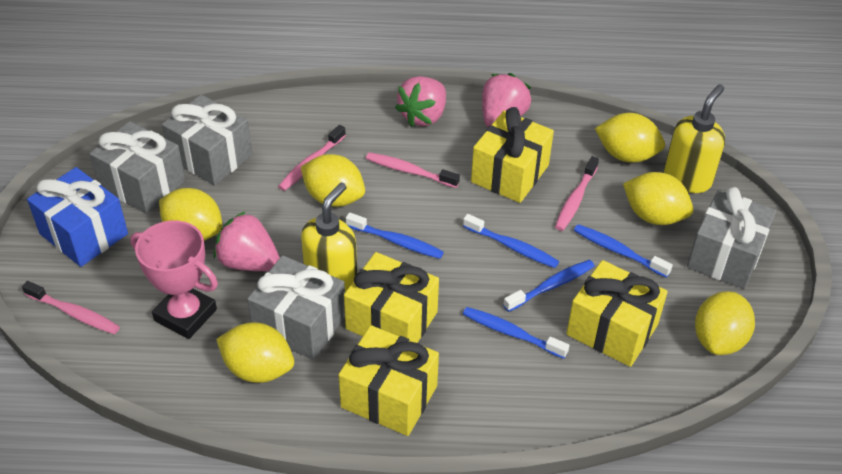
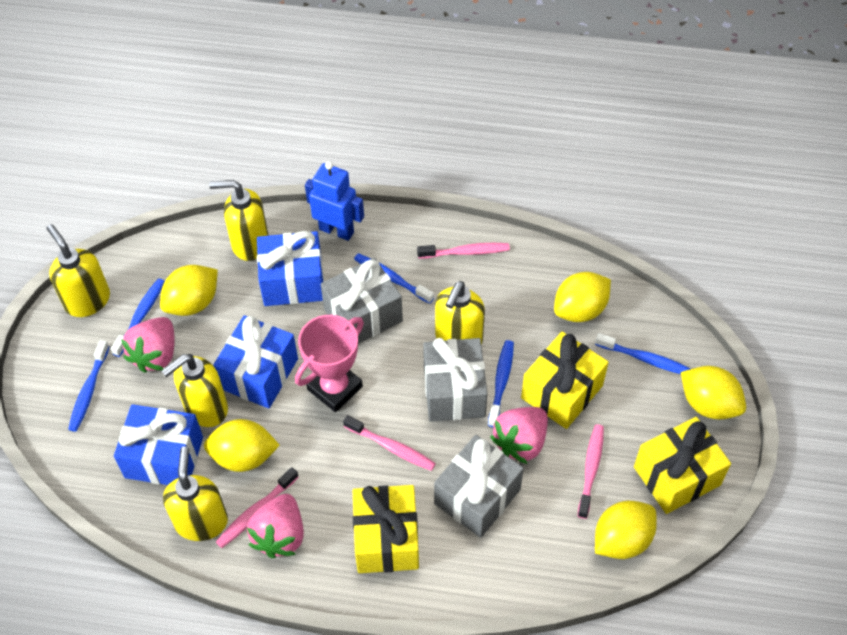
blue gift: [27,167,128,267] = 1 -> [114,404,203,485] [213,315,298,408] [257,231,324,306] = 3
blue robot: none = 0 -> [305,161,364,241] = 1
grey gift: [90,121,185,214] [162,95,252,185] [247,255,345,360] [687,187,776,289] = 4 -> [321,258,403,344] [423,338,487,422] [434,435,524,538] = 3
yellow gift: [339,325,439,436] [344,252,439,343] [471,107,554,203] [566,260,668,367] = 4 -> [353,485,419,573] [521,332,609,429] [634,417,731,514] = 3
yellow lemon: [159,188,222,241] [216,322,294,383] [301,154,365,207] [595,113,665,163] [623,172,693,225] [695,291,755,355] = 6 -> [160,265,218,316] [204,419,279,472] [554,272,611,322] [595,501,657,559] [681,366,746,419] = 5
yellow soap dispenser: [301,183,357,292] [664,84,725,193] = 2 -> [46,224,110,317] [162,354,228,427] [163,446,228,541] [209,180,269,261] [435,281,485,345] = 5

